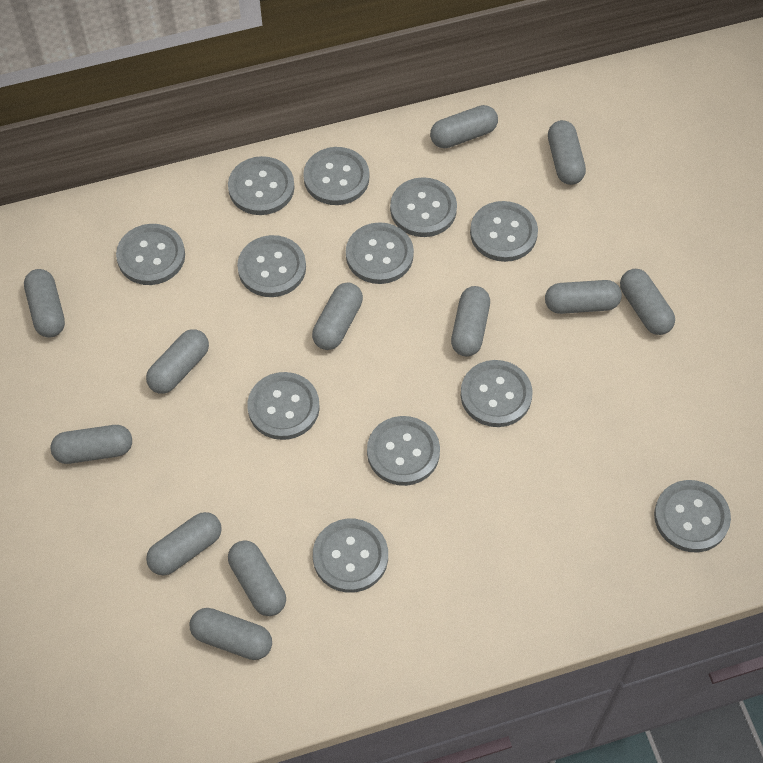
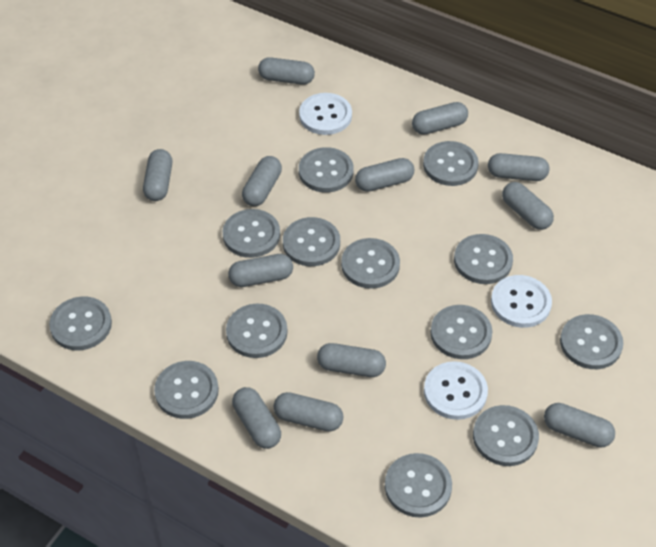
grey button: [116,224,185,285] [228,156,295,215] [237,235,306,297] [247,372,320,440] [303,147,369,205] [313,519,388,593] [346,222,414,284] [367,416,440,486] [390,177,457,237] [461,360,533,427] [470,201,538,262] [654,480,731,552] = 12 -> [49,297,112,350] [154,361,219,419] [223,209,280,258] [226,304,287,358] [283,217,340,266] [299,147,354,192] [341,238,400,289] [385,453,452,518] [423,141,478,186] [431,305,492,359] [454,234,513,284] [473,405,539,466] [560,314,623,369] = 13
white button: none = 0 -> [299,93,352,135] [424,361,488,420] [491,275,552,328] = 3

